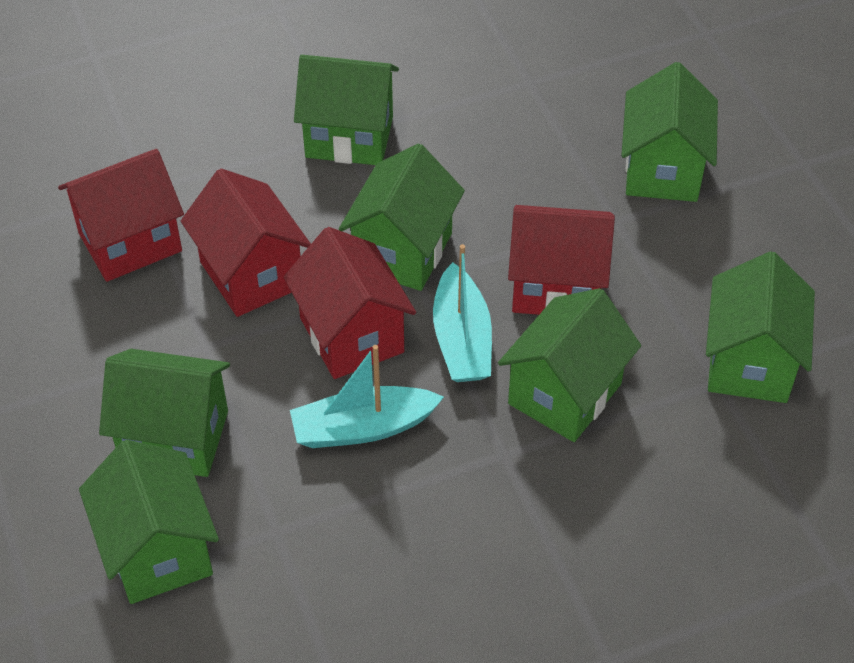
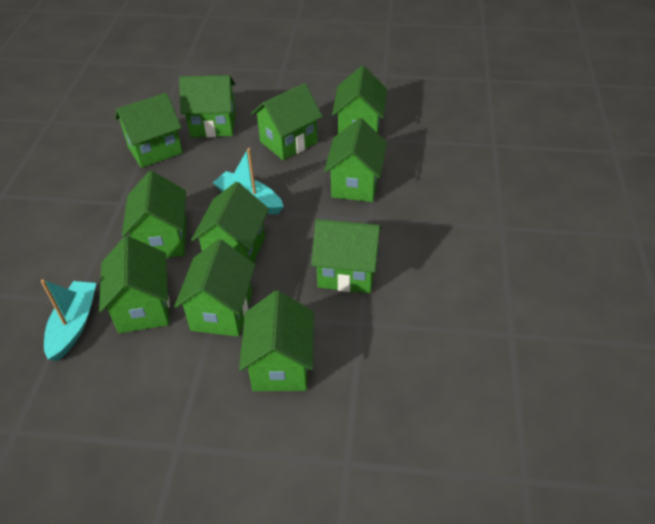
green house: [79,440,219,604] [99,349,230,477] [294,55,399,165] [339,143,465,291] [498,288,641,442] [621,62,718,202] [706,251,815,403] = 7 -> [99,236,170,333] [115,93,183,168] [122,171,186,258] [174,239,256,337] [179,75,236,137] [191,182,269,263] [239,290,314,391] [251,83,323,160] [311,219,382,293] [324,118,387,202] [332,66,387,134] = 11
red house: [58,149,184,282] [181,169,311,317] [283,227,416,379] [508,205,615,315] = 4 -> none = 0

